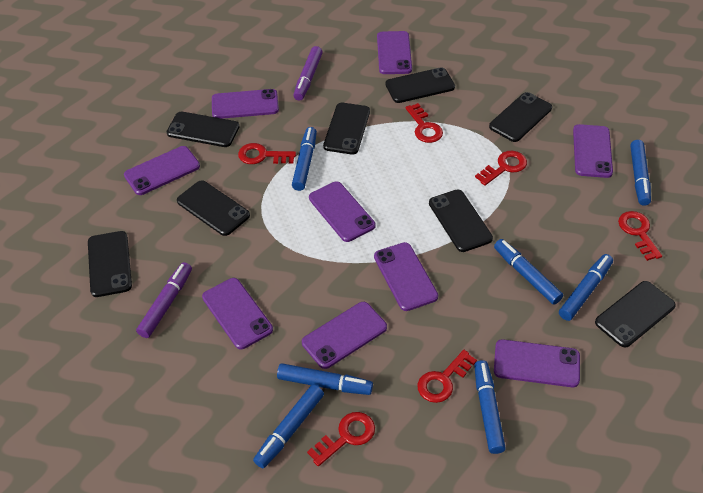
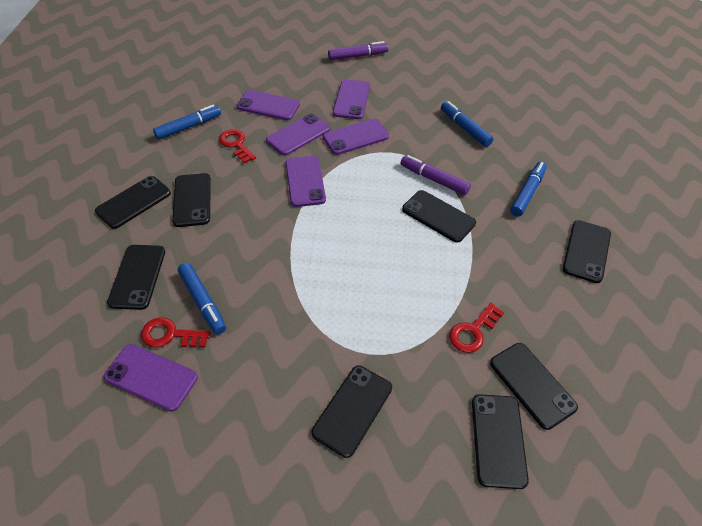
blue marker: [253,385,324,468] [277,363,373,395] [292,127,317,191] [474,360,506,454] [494,239,563,305] [559,254,613,321] [630,140,651,206] = 7 -> [153,105,221,140] [178,263,226,334] [441,101,493,147] [510,162,547,217] = 4
purple phone: [124,146,200,195] [202,278,273,349] [212,89,279,119] [302,302,387,369] [309,182,375,242] [374,242,438,311] [377,31,412,74] [494,339,580,387] [573,124,613,178] = 9 -> [103,344,198,412] [236,90,300,120] [266,113,330,156] [285,156,326,207] [323,119,389,155] [333,79,370,119] = 6
red key: [238,143,296,164] [307,412,375,466] [405,103,443,143] [417,350,477,403] [475,151,527,186] [618,211,662,261] = 6 -> [141,317,210,348] [219,129,256,163] [449,303,504,353] = 3

